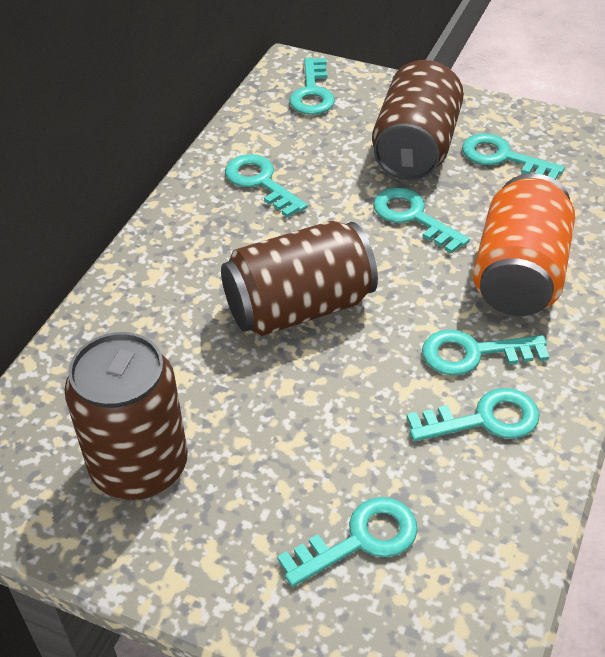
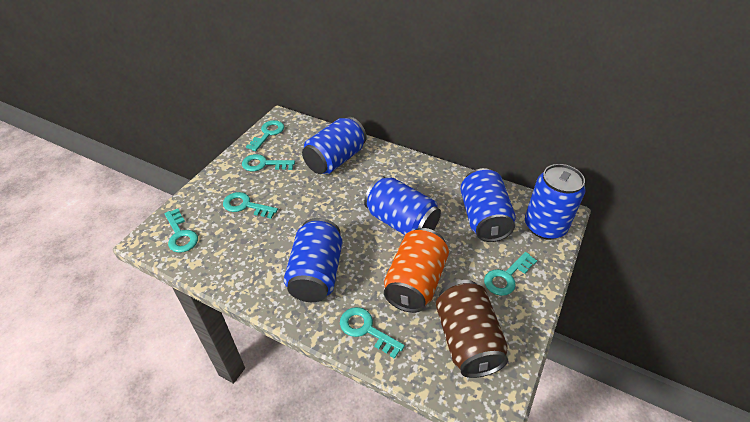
blue can: none = 0 -> [284,218,342,302] [302,117,366,174] [364,176,441,235] [460,168,516,242] [525,164,585,240] = 5
brown can: [64,332,188,500] [221,221,378,336] [372,60,464,180] = 3 -> [436,280,508,378] = 1
turquoise key: [225,154,308,218] [277,497,418,587] [290,58,335,115] [373,188,470,254] [407,388,540,441] [422,329,549,376] [462,133,565,180] = 7 -> [165,209,198,253] [223,192,278,219] [242,154,295,171] [246,120,284,151] [340,307,405,359] [484,252,537,296] = 6

